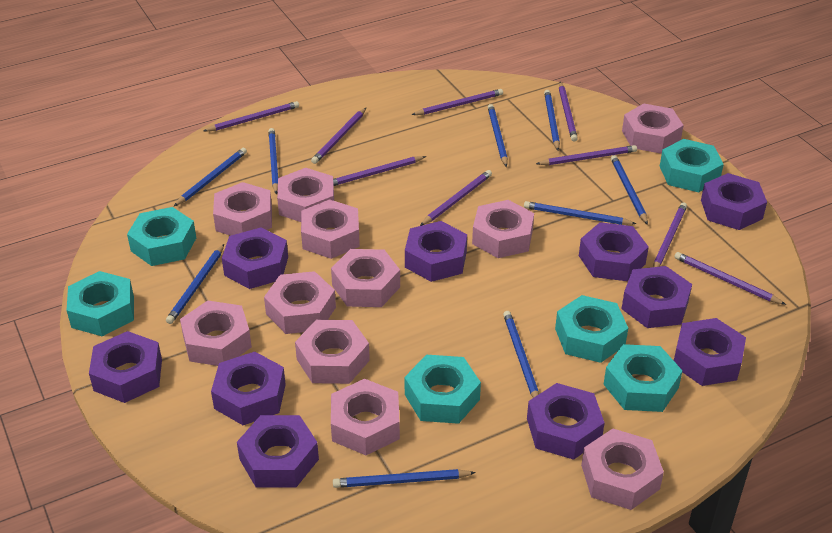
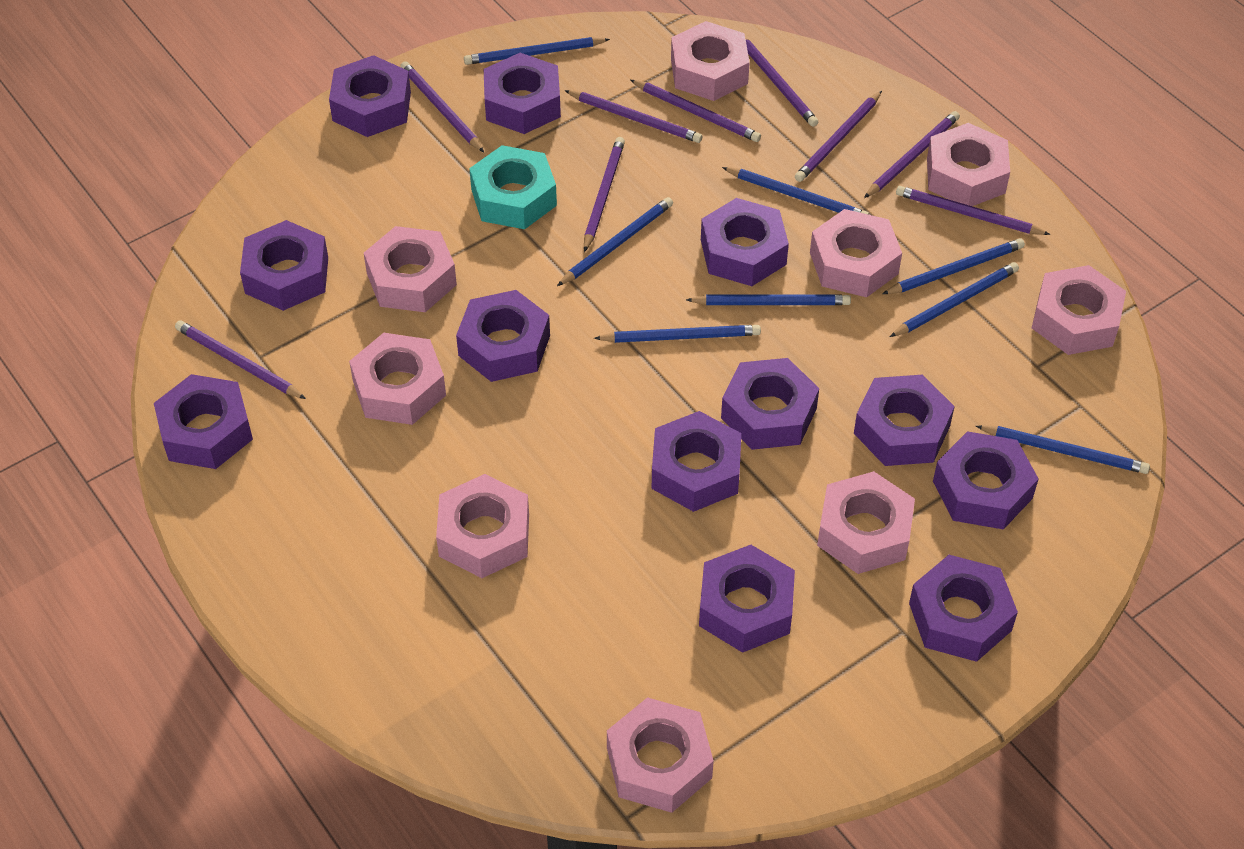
blue pencil: [166,244,224,324] [174,148,247,206] [268,128,278,194] [333,469,476,488] [488,104,508,167] [503,311,539,398] [524,201,637,225] [544,90,560,151] [611,155,648,225] = 9 -> [464,37,610,65] [557,197,673,286] [594,325,761,343] [686,295,851,305] [722,167,869,215] [882,238,1025,294] [890,262,1019,337] [976,425,1150,474] = 8
pink nut: [180,301,252,366] [213,182,272,236] [264,271,336,334] [277,168,334,222] [295,320,370,384] [301,199,360,259] [331,249,400,307] [331,379,400,455] [472,200,534,258] [581,429,664,510] [622,103,684,154] = 11 -> [349,333,446,425] [364,226,457,312] [436,474,529,578] [607,697,714,813] [671,21,750,101] [810,209,902,297] [817,471,915,574] [927,123,1010,206] [1032,265,1126,355] = 9
purple nut: [89,331,162,403] [211,352,286,425] [222,227,288,289] [237,415,319,487] [405,221,467,282] [527,383,605,460] [579,222,649,281] [622,266,692,328] [674,318,746,386] [701,173,767,230] = 10 -> [154,374,253,469] [240,220,328,311] [329,55,411,137] [456,290,550,382] [484,53,561,134] [652,411,741,512] [699,545,795,653] [701,198,789,286] [721,358,819,450] [854,375,955,466] [909,555,1018,662] [933,431,1039,530] = 12
turquoise nut: [67,271,134,336] [127,207,196,266] [405,355,481,424] [555,295,628,363] [603,344,682,412] [660,139,724,192] = 6 -> [469,145,557,229] = 1

